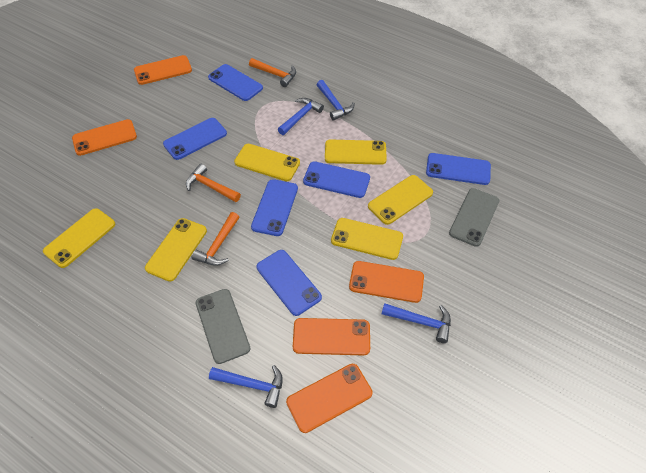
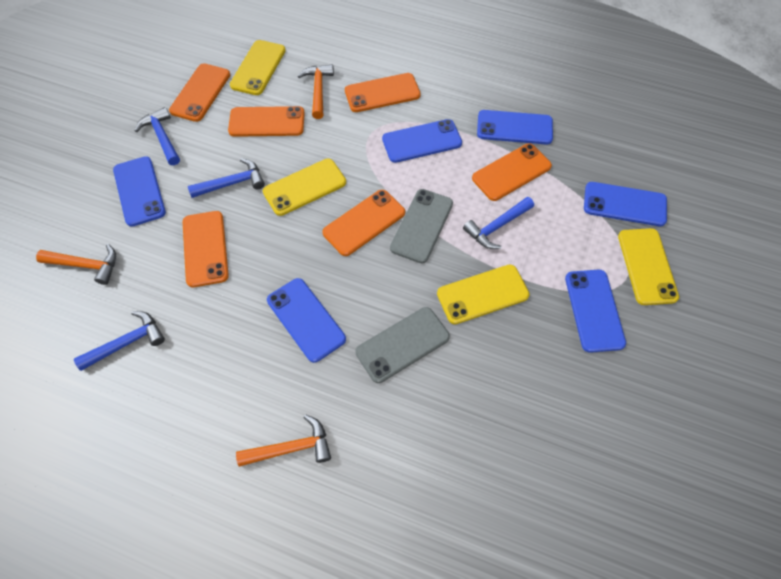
orange phone: [72,119,137,156] [134,55,192,85] [286,364,373,433] [293,318,370,355] [349,261,424,303] = 5 -> [169,63,230,122] [183,211,229,287] [228,106,305,137] [322,189,405,256] [345,73,421,112] [472,143,552,201] = 6
yellow phone: [43,208,115,268] [145,218,207,281] [234,144,300,181] [325,139,387,165] [331,218,403,260] [368,175,433,225] = 6 -> [230,40,286,95] [263,158,346,216] [437,265,530,324] [618,228,679,305] = 4

